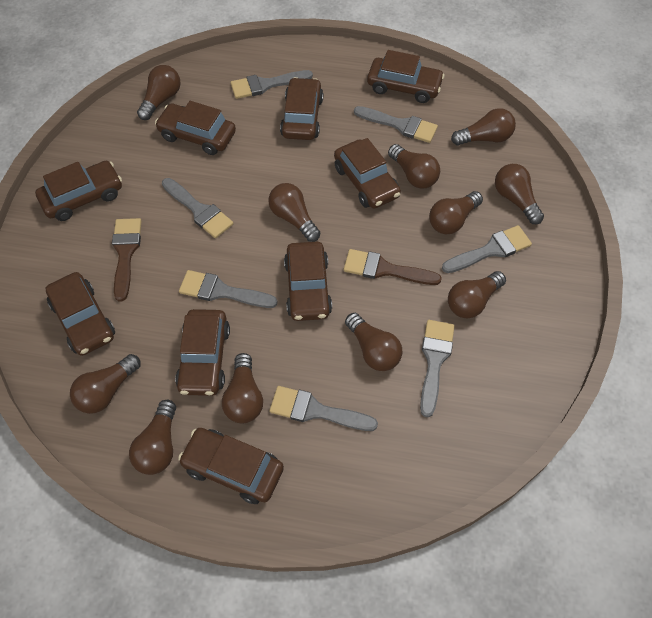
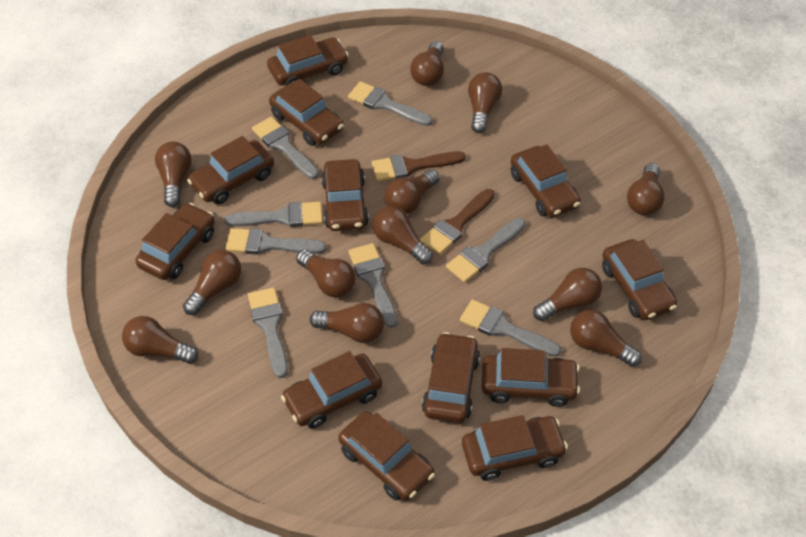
brown car: [35,161,122,221] [45,272,115,356] [155,101,236,155] [175,309,230,396] [178,428,284,504] [280,77,323,140] [284,242,332,321] [334,138,401,208] [367,50,445,103] = 9 -> [135,203,215,280] [187,136,274,204] [267,35,349,86] [269,79,344,146] [281,351,382,429] [321,159,369,231] [338,411,435,501] [422,332,480,423] [462,415,568,481] [482,348,580,407] [510,144,581,217] [602,239,677,320] = 12
brown light bulb: [70,354,141,414] [129,400,176,475] [137,65,180,120] [222,353,263,423] [269,183,320,242] [345,313,402,371] [388,144,440,189] [429,191,483,234] [448,271,506,319] [451,108,516,145] [495,164,544,224] = 11 -> [122,316,198,364] [155,142,191,207] [183,250,241,315] [296,249,356,298] [310,303,384,343] [373,206,433,265] [384,169,440,214] [410,41,444,86] [468,72,502,133] [533,268,602,321] [570,310,642,367] [627,163,665,215] = 12
grey brush: [162,178,234,238] [179,270,278,308] [230,70,313,99] [269,386,378,431] [354,106,438,143] [420,320,455,417] [442,225,532,273] = 7 -> [224,202,323,227] [226,228,326,255] [248,287,288,378] [252,116,319,179] [348,81,432,126] [348,243,398,328] [446,218,526,283] [460,300,561,357] = 8

